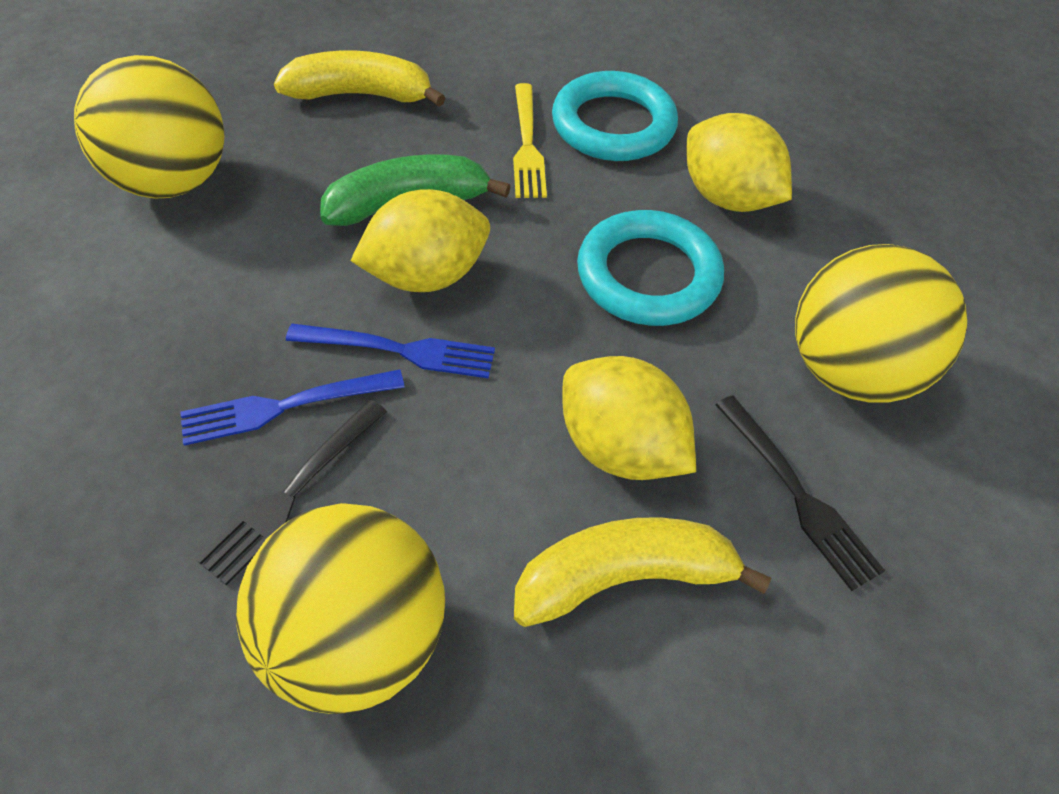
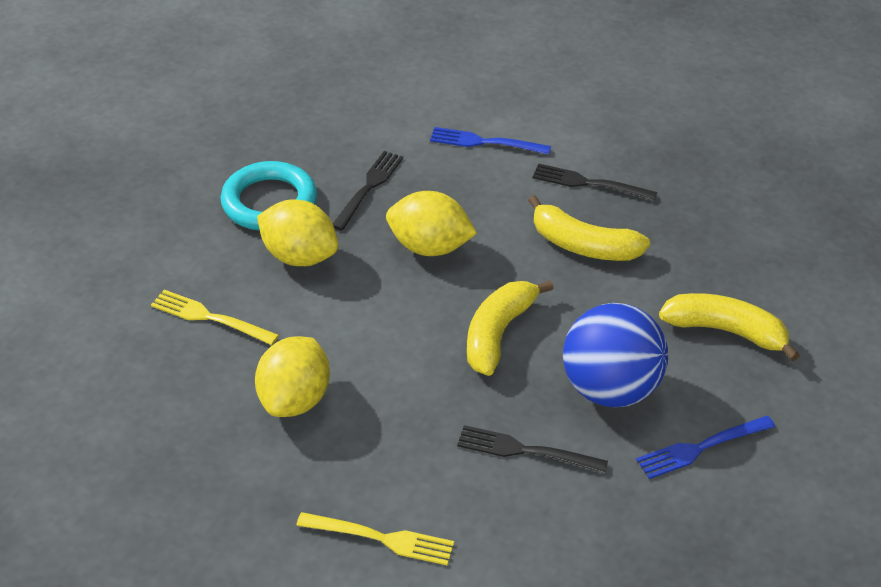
black fork: [195,400,387,585] [715,395,885,591] = 2 -> [333,151,403,230] [457,425,608,473] [532,163,657,201] = 3
blue ball: none = 0 -> [563,303,668,407] = 1
green banana: [320,154,511,226] = 1 -> none = 0
turquoise ring: [552,71,678,161] [577,210,724,326] = 2 -> [221,161,317,231] = 1
yellow ball: [74,55,224,199] [236,503,445,714] [795,244,967,403] = 3 -> none = 0
yellow banana: [274,50,446,107] [514,517,772,627] = 2 -> [467,280,554,376] [528,196,650,261] [659,293,800,362] = 3
yellow fork: [513,83,547,198] = 1 -> [151,290,279,345] [296,512,454,565] = 2

